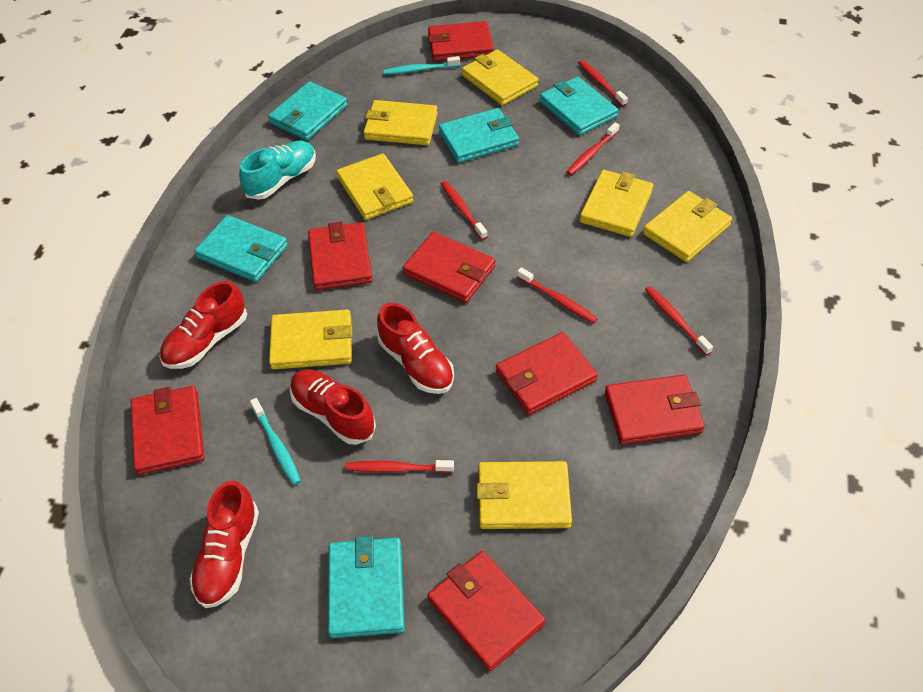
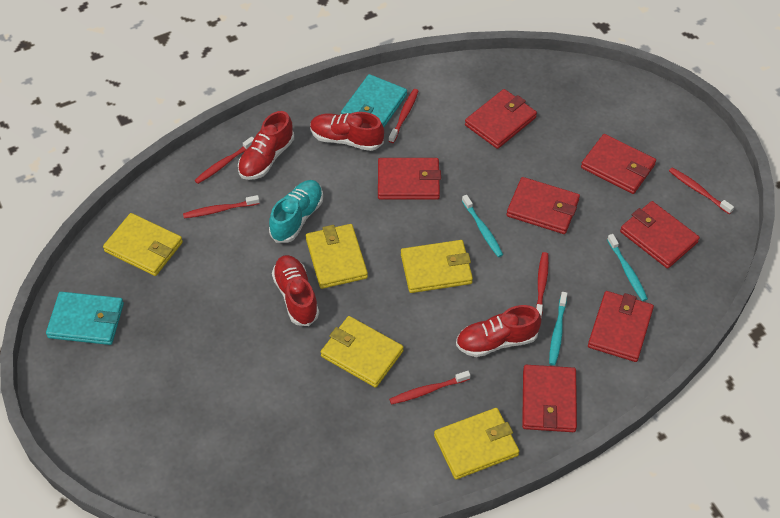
turquoise toothbrush: [250,398,301,485] [384,56,460,75] = 2 -> [462,195,503,257] [549,292,568,365] [607,234,648,301] = 3
turquoise wallet: [194,215,288,282] [268,81,348,140] [328,536,405,638] [439,108,519,163] [540,77,618,135] = 5 -> [46,292,124,345] [341,74,407,127] = 2
yellow wallet: [269,310,353,369] [336,154,413,220] [364,100,438,145] [462,50,538,105] [476,461,572,529] [580,170,653,237] [643,191,732,262] = 7 -> [103,213,183,276] [306,224,368,289] [321,316,404,388] [401,240,473,293] [434,408,520,479] = 5

